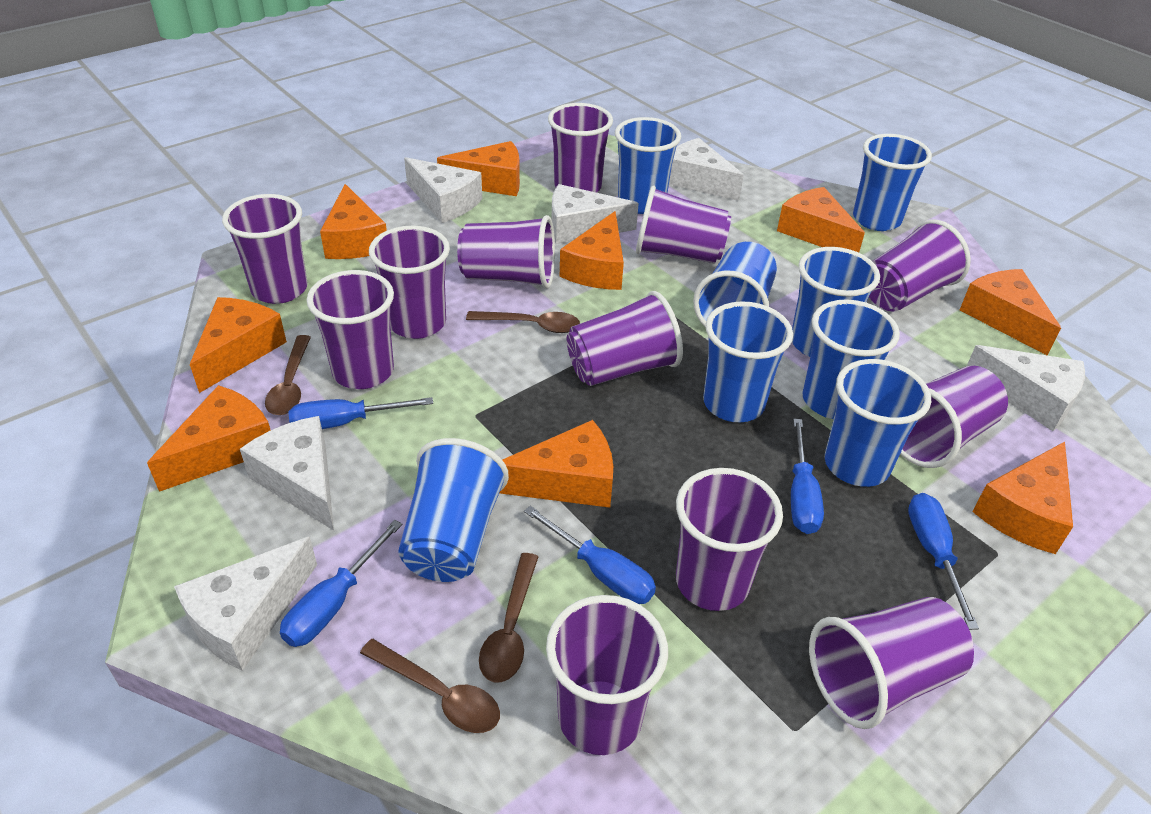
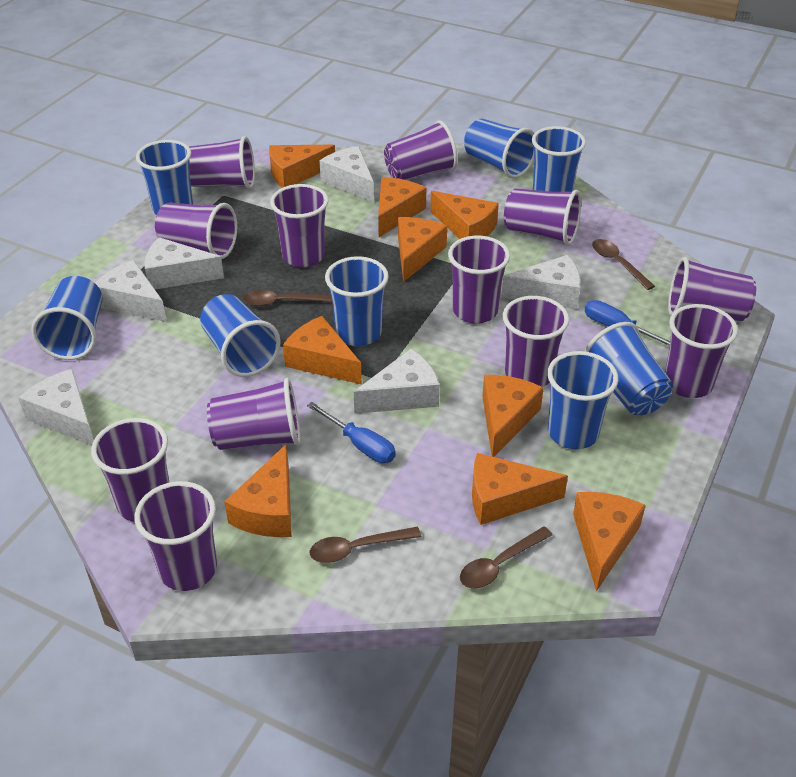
blue screwdriver: [280,520,402,647] [288,397,433,429] [524,506,656,604] [791,419,824,534] [908,493,979,630] = 5 -> [307,402,396,463] [585,300,670,346] = 2

